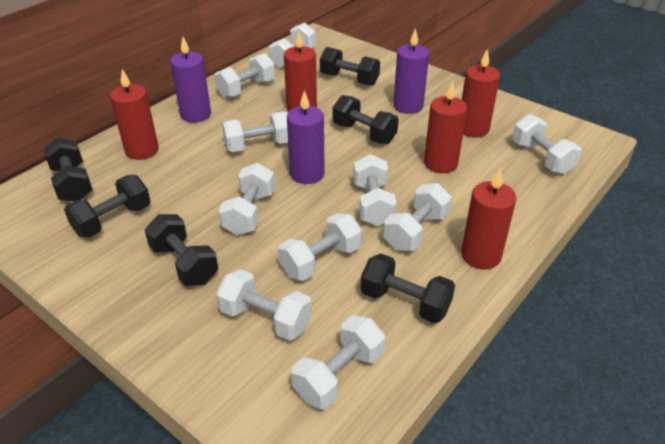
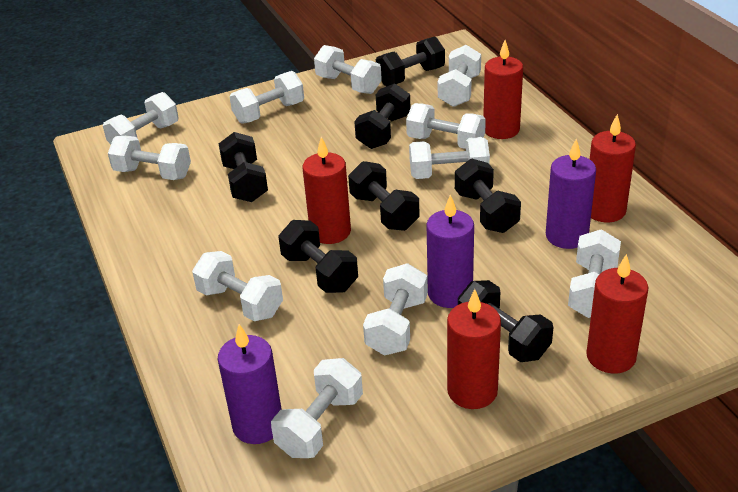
black dumbbell: [43,137,92,201] [64,175,151,238] [145,214,218,286] [320,47,380,86] [333,95,399,144] [360,253,455,323] = 6 -> [219,132,268,202] [278,220,358,293] [348,161,420,231] [354,83,410,149] [376,36,445,86] [455,159,521,233] [458,280,553,362] = 7
white dumbbell: [214,53,275,98] [216,269,312,341] [219,163,275,235] [222,112,288,152] [269,23,316,68] [278,213,362,281] [291,315,385,409] [353,154,397,226] [383,183,452,251] [512,114,582,175] = 10 -> [103,92,179,144] [108,136,191,180] [192,251,283,321] [229,71,304,124] [271,358,363,458] [314,45,382,94] [363,263,428,356] [406,103,486,149] [409,137,490,179] [438,45,481,107] [568,229,621,318] = 11

